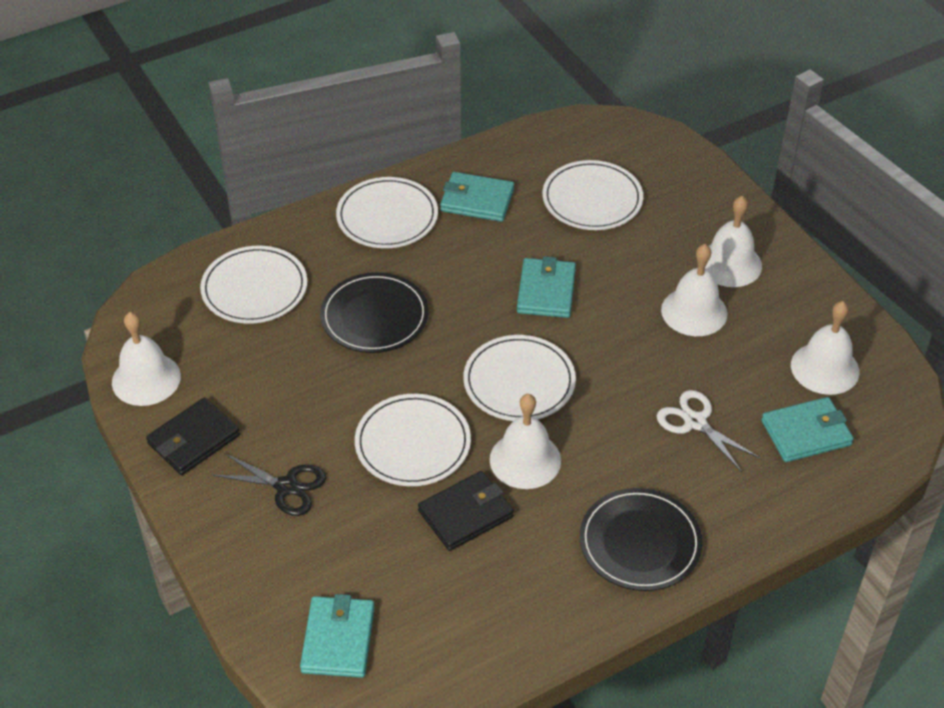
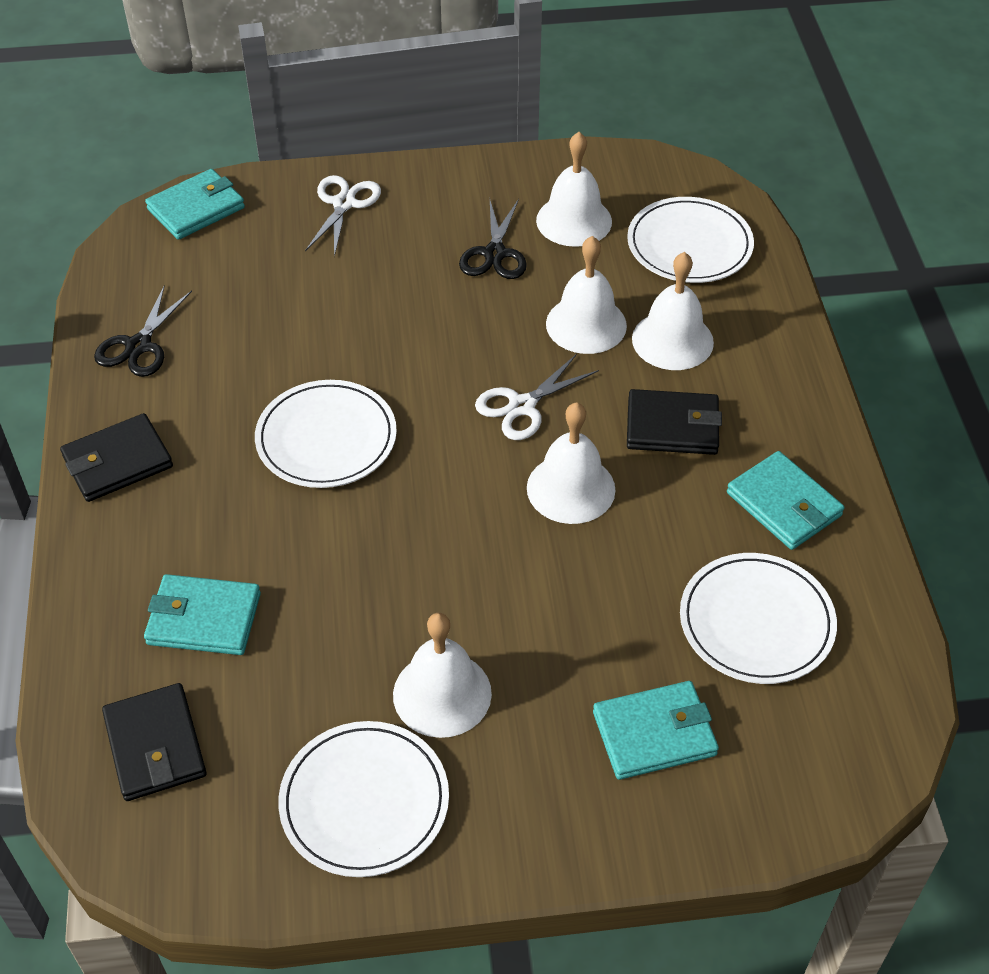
black plate: [320,272,429,353] [580,488,703,591] = 2 -> none = 0
black scissors: [212,453,326,516] = 1 -> [94,284,192,377] [459,199,527,279] = 2
black wallet: [146,398,240,475] [418,471,514,551] = 2 -> [60,413,173,502] [102,683,207,801] [627,389,722,455] = 3
white plate: [200,246,307,323] [336,177,438,248] [355,394,471,486] [463,335,576,421] [542,160,643,230] = 5 -> [255,380,397,488] [278,721,449,877] [627,197,754,283] [680,553,837,684] = 4
white scissors: [657,390,760,472] = 1 -> [305,175,381,257] [475,354,599,440] = 2

